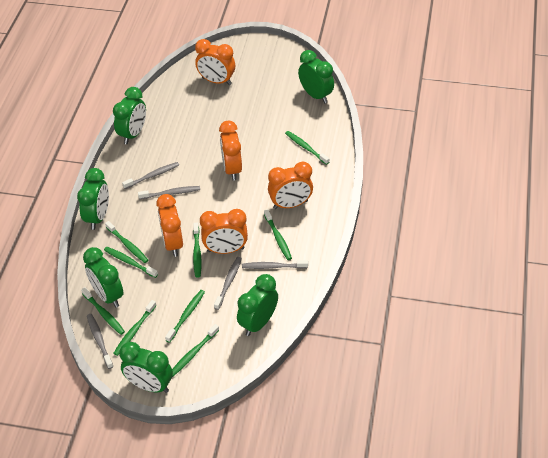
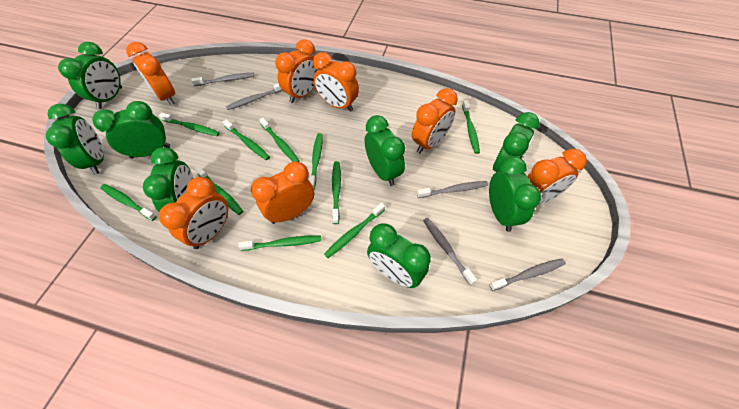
green clock: [77,168,109,230] [83,247,124,307] [113,87,146,144] [119,342,173,393] [237,274,278,336] [298,50,334,103] = 6 -> [46,104,104,175] [58,42,122,109] [92,101,170,159] [143,147,193,212] [365,115,405,186] [367,223,431,288] [489,156,541,232] [493,112,539,172] = 8
green toothbrush: [81,287,125,335] [104,247,158,278] [105,221,148,263] [113,300,157,356] [165,290,205,343] [172,324,219,377] [193,223,201,278] [264,209,292,260] [285,131,329,165] = 9 -> [100,184,157,221] [159,113,220,136] [194,166,243,215] [223,119,270,160] [238,236,321,251] [259,118,300,162] [309,133,323,189] [324,203,385,258] [332,161,341,224] [462,100,480,154] = 10
orange clock: [156,194,183,257] [195,39,235,85] [200,209,248,254] [219,121,242,181] [268,162,313,209] = 5 -> [126,42,175,106] [159,177,228,249] [251,161,314,224] [275,39,318,103] [313,52,359,112] [412,88,458,153] [527,148,587,205] = 7

